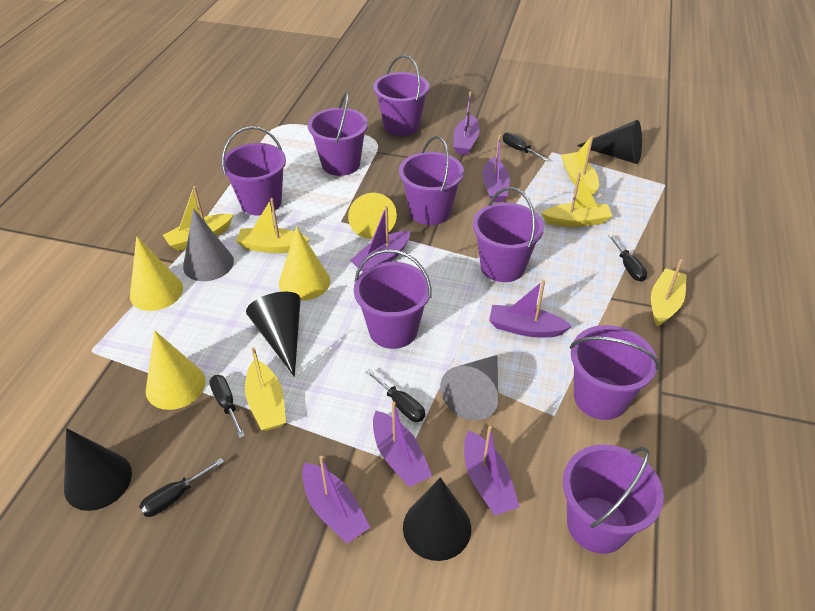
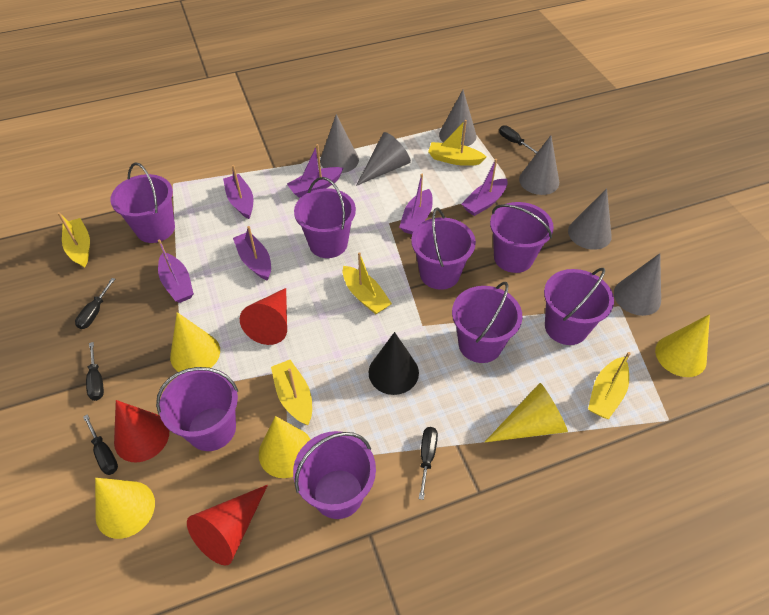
black cone: [64,428,132,511] [246,292,301,377] [403,477,471,561] [577,120,642,164] = 4 -> [368,332,419,395] = 1
grey cone: [183,208,234,281] [440,355,498,420] = 2 -> [320,114,359,173] [356,132,411,186] [439,90,477,146] [519,135,559,195] [568,188,612,250] [614,253,661,316] = 6
purple boat: [302,456,371,543] [350,206,410,272] [373,401,432,487] [453,91,480,155] [464,426,520,516] [482,135,510,202] [489,280,572,338] = 7 -> [158,240,194,303] [223,165,253,219] [233,226,271,281] [287,144,343,198] [399,174,433,234] [462,159,508,216] = 6
red cone: none = 0 -> [114,400,169,462] [187,485,268,565] [240,288,287,345] = 3
yellow boat: [163,186,233,251] [236,198,309,253] [245,347,286,431] [541,172,612,227] [561,135,599,196] [651,259,686,326] = 6 -> [57,212,90,268] [271,360,312,425] [343,252,392,314] [428,120,486,166] [588,352,631,419] = 5
yellow cone: [130,236,183,311] [146,331,206,410] [279,226,330,301] [348,193,397,239] = 4 -> [95,478,155,539] [170,312,220,372] [259,416,311,478] [485,383,568,442] [655,314,710,377] = 5

